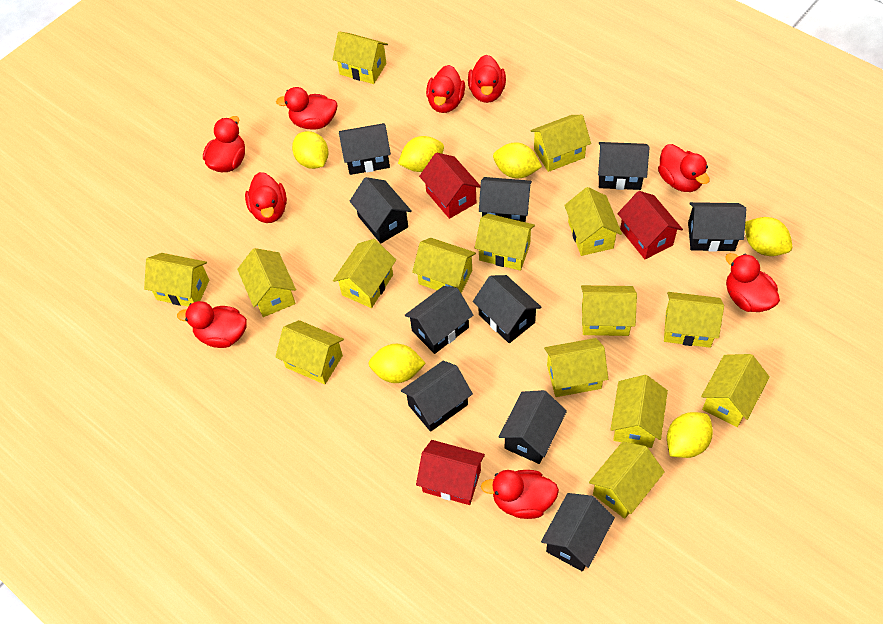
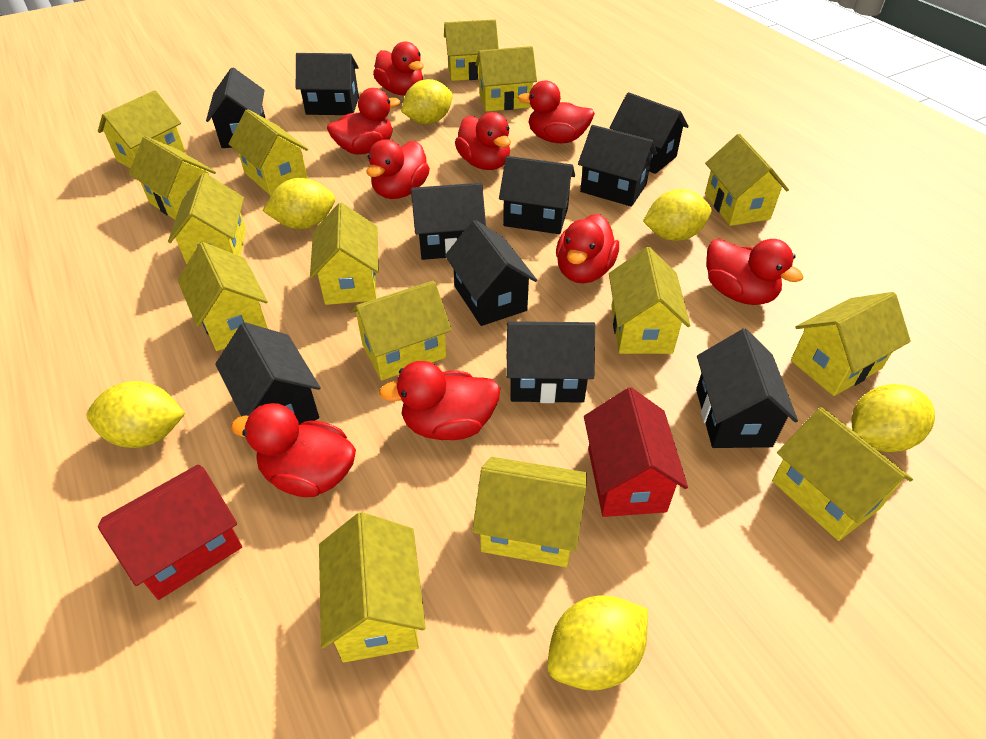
red house: [416,440,485,505] [419,153,480,219] [617,191,683,260] = 3 -> [98,465,242,600] [584,387,688,517] = 2

